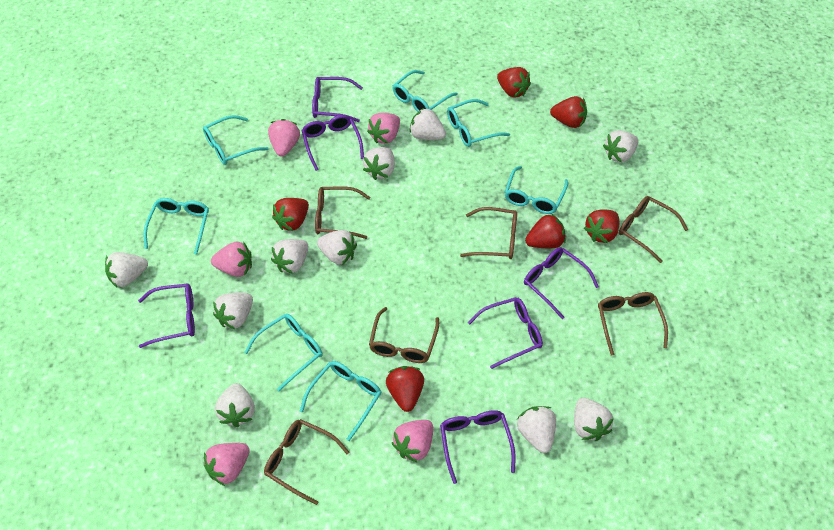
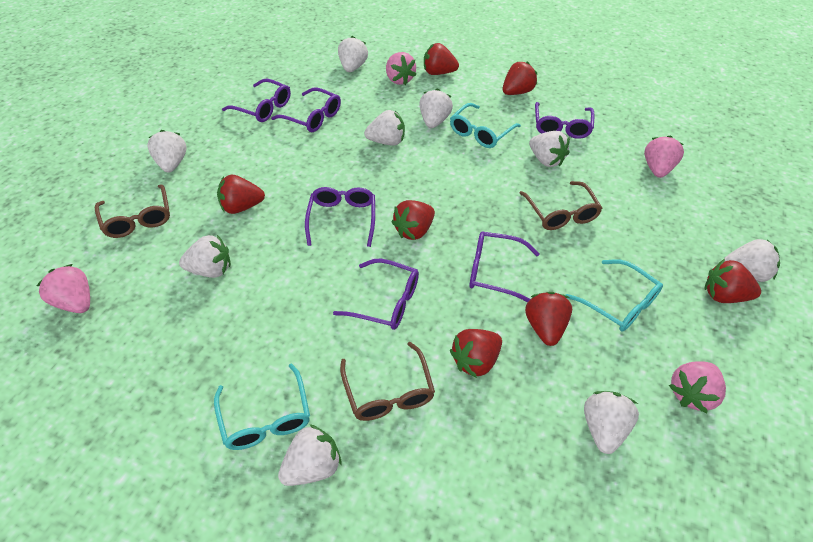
brown glasses: [264,419,349,505] [315,186,371,239] [369,307,439,363] [460,207,517,259] [598,292,668,356] [619,196,688,263] = 6 -> [95,184,170,238] [340,342,435,421] [520,181,603,230] = 3
pink strawberry: [204,443,250,486] [211,242,252,277] [268,119,300,157] [367,113,400,144] [392,420,433,463] = 5 -> [37,264,90,313] [386,52,416,85] [644,135,684,178] [669,362,726,413] = 4
red strawberry: [272,198,309,231] [386,366,424,412] [497,67,531,98] [525,213,566,248] [550,96,587,128] [584,209,619,243] = 6 -> [217,175,265,214] [392,200,435,240] [424,43,459,75] [450,329,502,378] [503,62,537,95] [525,292,572,346] [704,259,761,303] = 7
turquoise glasses: [143,198,209,255] [203,115,269,165] [244,314,322,391] [300,361,382,441] [393,70,458,112] [447,99,510,147] [505,166,568,214] = 7 -> [214,363,310,450] [450,103,521,148] [566,259,663,331] = 3
white strawberry: [105,252,148,287] [213,293,253,329] [215,383,255,427] [271,239,308,274] [317,230,357,265] [363,147,395,180] [409,108,446,140] [517,406,556,453] [574,398,613,441] [603,130,639,162] = 10 -> [147,130,187,173] [179,235,231,278] [278,424,342,486] [338,36,368,72] [364,110,405,145] [419,88,453,128] [529,131,570,167] [584,391,639,454] [724,239,780,282] = 9

